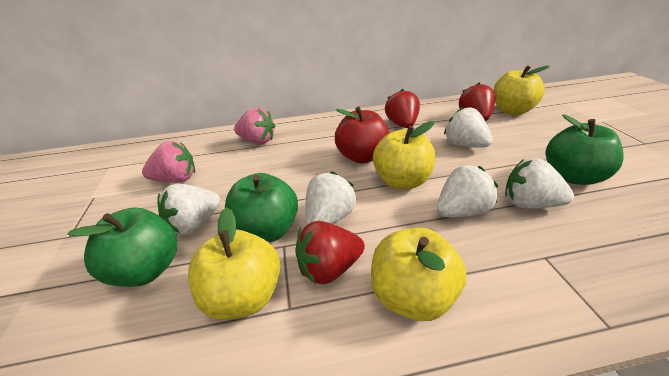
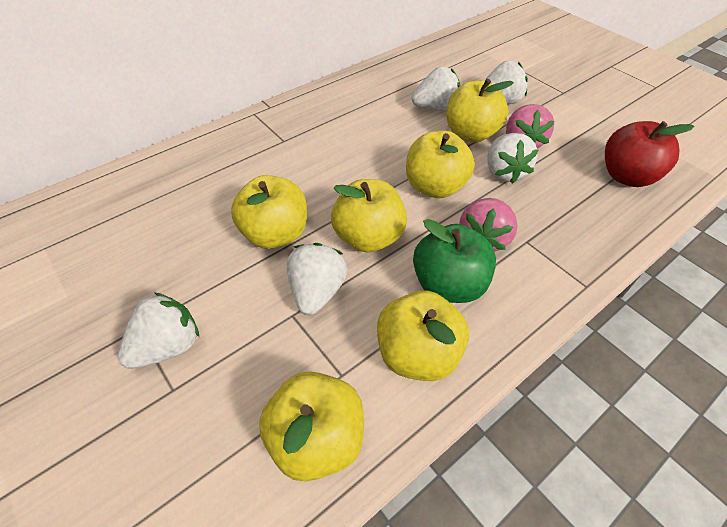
green apple: [67,208,178,287] [225,173,298,242] [546,115,624,185] = 3 -> [413,219,496,303] = 1
red strawberry: [295,221,365,284] [385,89,420,128] [459,83,496,121] = 3 -> none = 0
yellow apple: [188,207,280,319] [371,227,466,321] [373,121,435,189] [494,65,549,115] = 4 -> [231,175,307,249] [259,371,364,481] [331,179,407,252] [377,291,469,381] [406,131,475,198] [446,79,514,143] = 6

